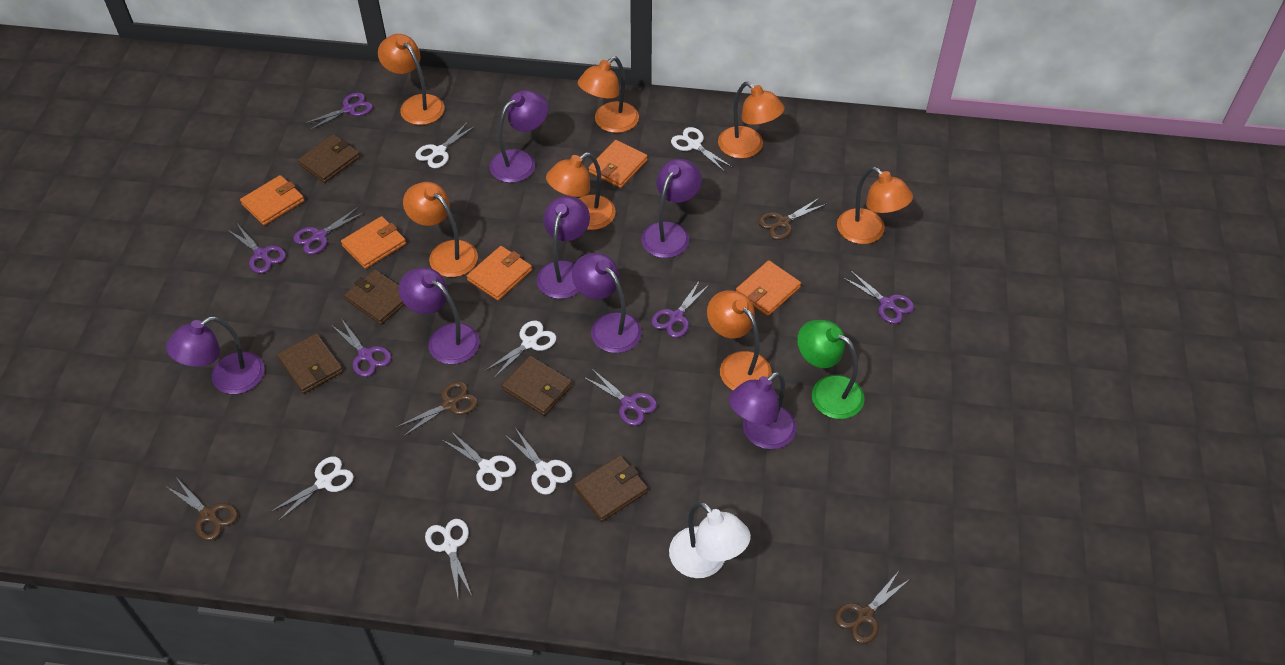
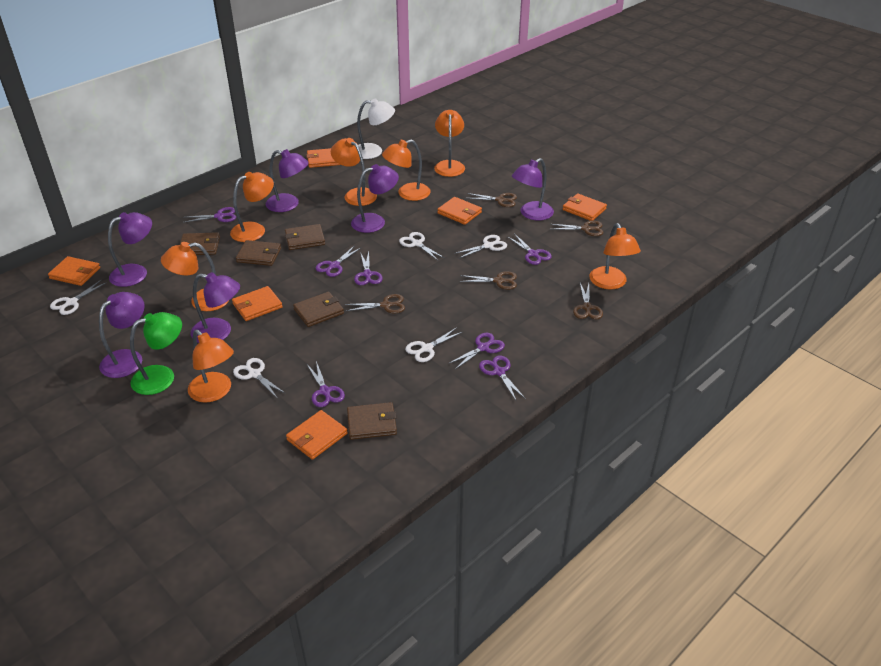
brown scissors: [165,477,238,541] [397,381,478,437] [758,198,827,240] [835,571,910,644] = 4 -> [345,294,405,313] [459,271,517,290] [467,193,517,207] [550,221,603,236] [573,283,603,319] = 5
orange wallet: [240,175,304,226] [341,216,406,269] [467,246,532,301] [589,140,648,188] [736,260,801,316] = 5 -> [48,256,100,286] [232,286,283,321] [286,410,347,460] [306,148,340,168] [437,197,482,225] [563,193,607,221] = 6
purple lamp: [166,316,265,394] [399,267,480,364] [490,90,548,183] [537,196,590,299] [572,253,642,353] [641,159,702,258] [729,371,797,449] = 7 -> [99,292,145,378] [108,212,152,287] [191,272,240,343] [266,149,309,212] [351,164,399,233] [512,158,554,221] = 6
white scissors: [270,457,354,522] [415,122,475,168] [425,519,472,597] [442,430,516,491] [485,321,556,379] [504,429,572,495] [671,127,732,172] = 7 -> [50,280,107,315] [233,358,286,398] [399,232,445,260] [405,327,462,362] [454,235,507,259] = 5

